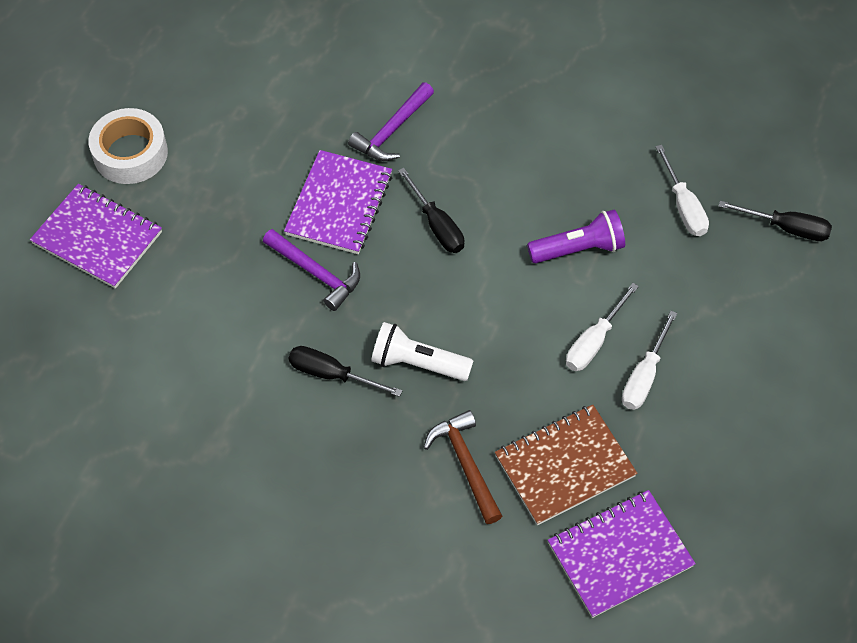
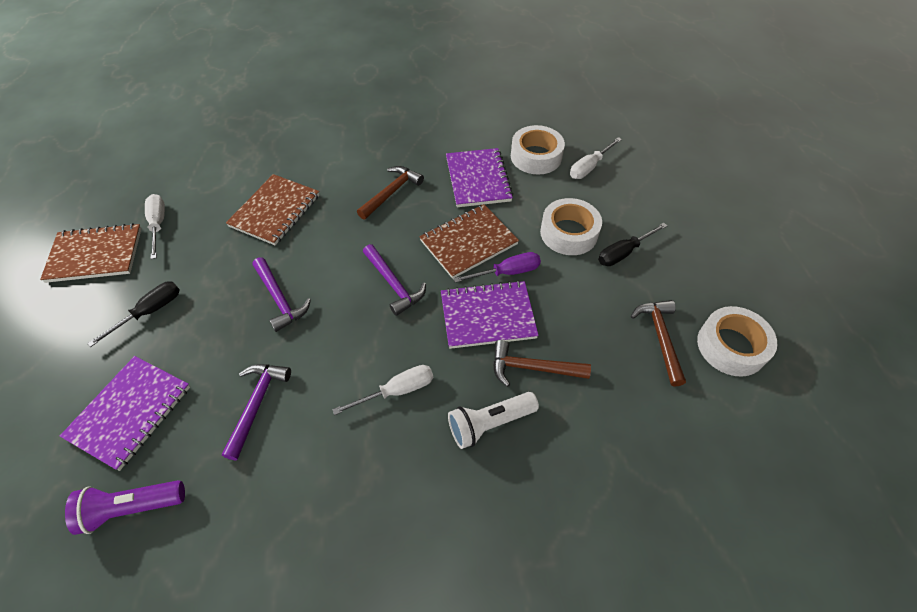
black screwdriver: [289,346,402,397] [398,168,464,253] [719,201,832,241] = 3 -> [87,281,180,347] [598,223,667,266] = 2
brown hammer: [423,410,502,524] = 1 -> [357,166,424,220] [493,340,591,387] [631,300,686,387] = 3
brown notebook: [495,404,638,525] = 1 -> [40,223,142,283] [226,174,319,245] [419,204,519,279] = 3
purple hammer: [263,229,360,311] [348,82,434,161] = 2 -> [222,364,291,460] [253,257,311,332] [363,244,426,316] = 3
purple screwdriver: none = 0 -> [453,252,541,283] = 1
white tape: [88,108,168,184] = 1 -> [511,125,565,175] [540,198,602,255] [697,306,777,377] = 3

